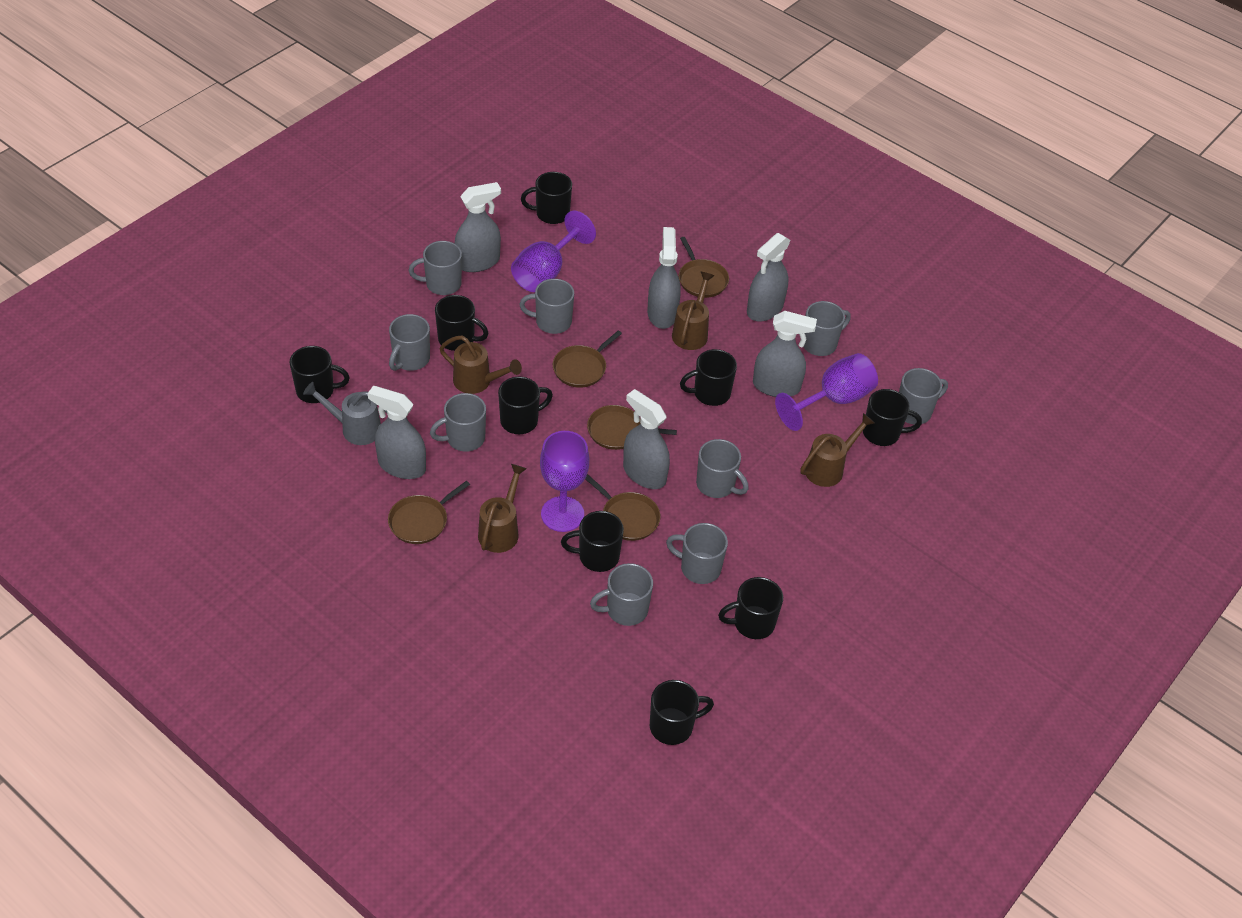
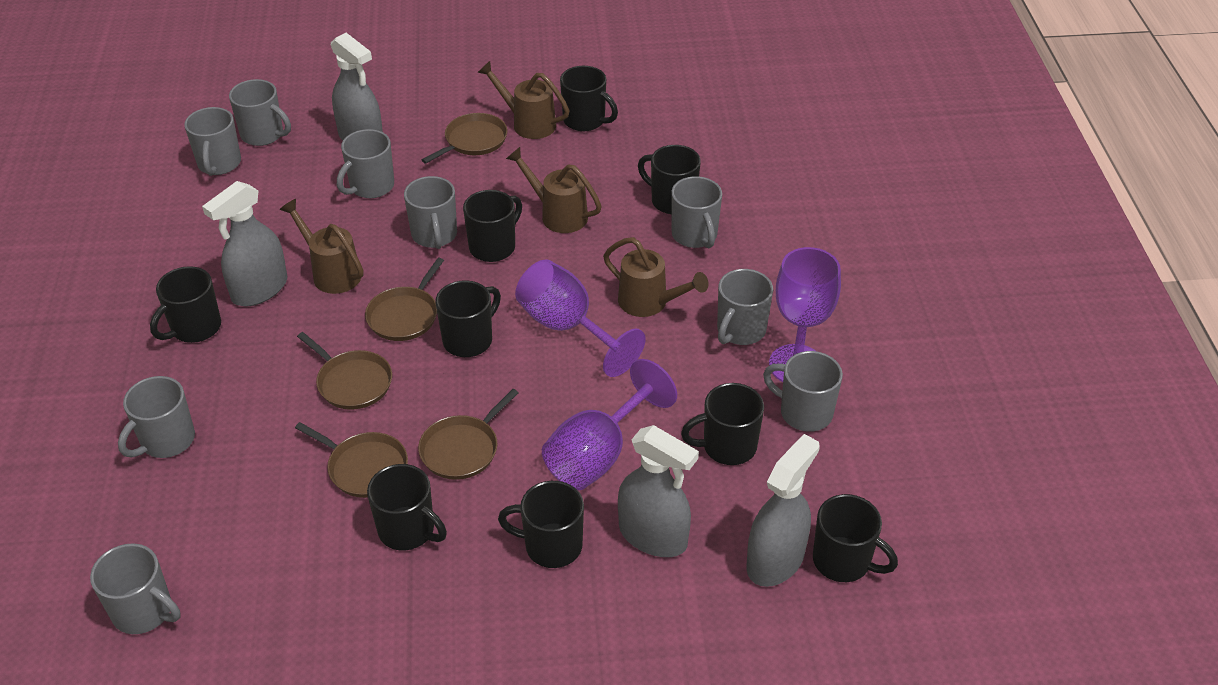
grey spray bottle: [368,386,426,479] [454,182,501,272] [623,389,670,489] [647,227,681,329] [747,233,790,322] [753,311,817,397] = 6 -> [202,181,287,306] [331,33,383,141] [618,425,699,557] [747,434,820,587] = 4
grey watering can: [303,382,387,445] = 1 -> none = 0

